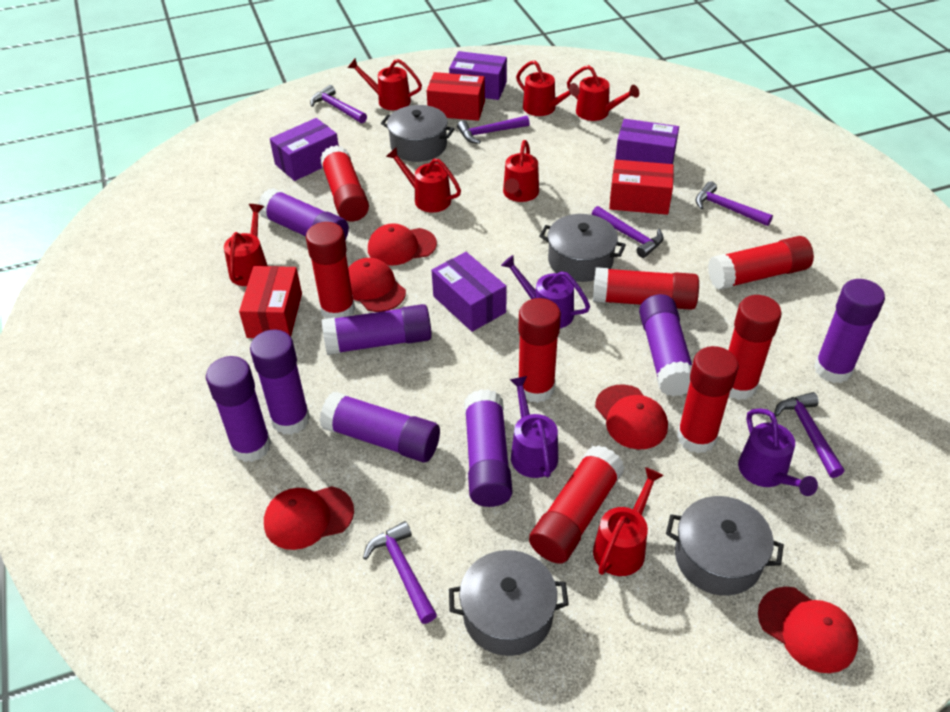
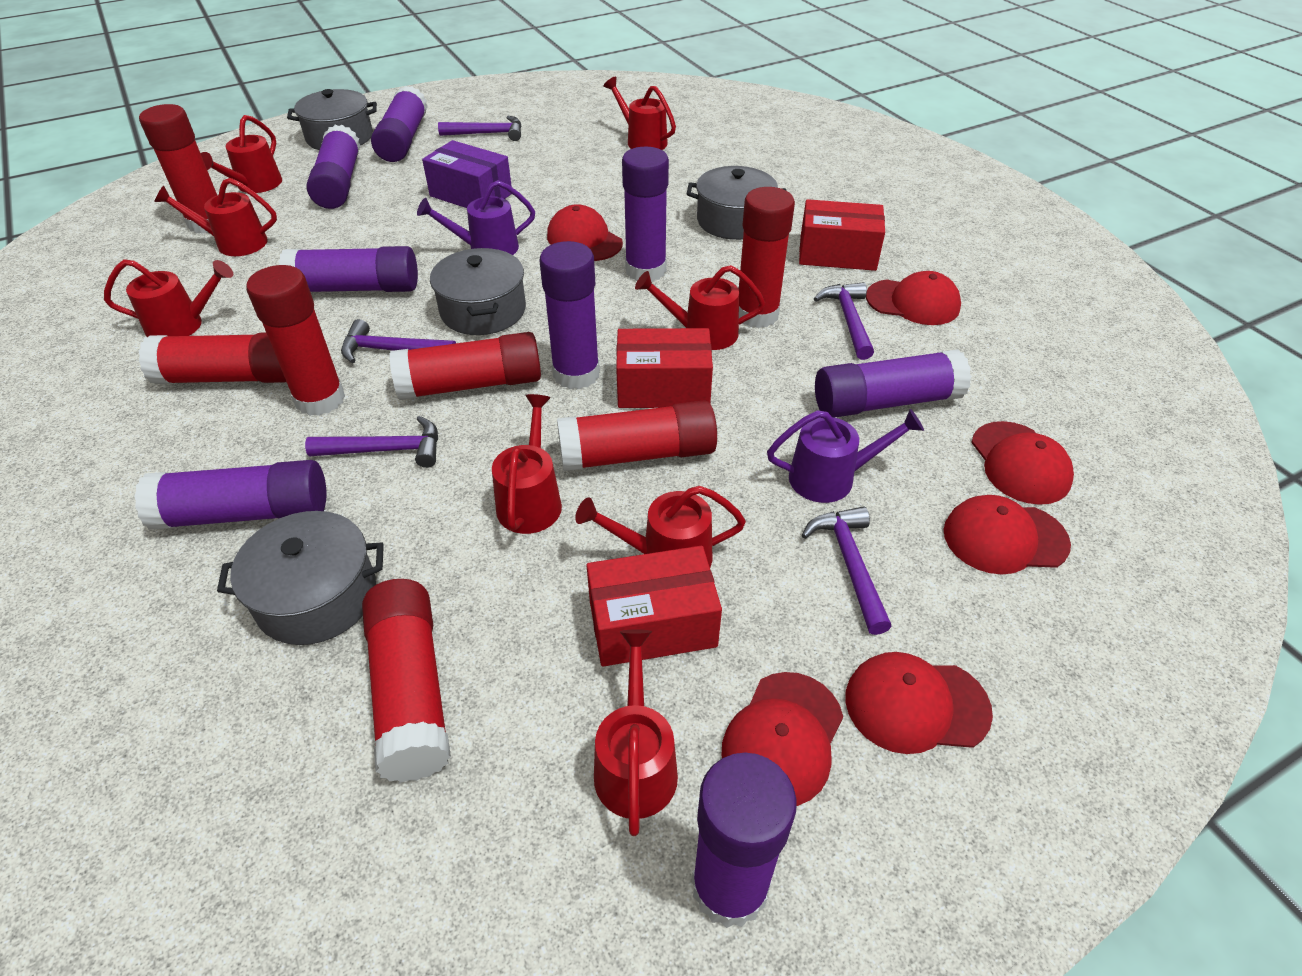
purple box: [270,118,339,181] [432,252,507,332] [449,51,507,100] [615,119,679,164] = 4 -> [422,140,512,208] = 1
purple hammer: [310,85,367,123] [363,521,437,624] [457,116,530,144] [592,206,663,258] [695,181,773,226] [774,392,844,478] = 6 -> [305,416,438,468] [341,319,456,363] [438,116,521,141] [802,506,892,635] [814,282,874,360] = 5
purple watering can: [501,255,590,328] [510,376,558,478] [738,408,818,496] = 3 -> [417,180,535,255] [767,409,924,503] = 2
red cap: [264,486,354,550] [348,258,406,312] [368,223,437,266] [595,384,668,450] [758,587,858,673] = 5 -> [547,204,623,261] [721,672,843,806] [845,652,993,754] [866,271,961,325] [943,495,1071,574] [971,421,1074,505] = 6
red glue stick: [306,222,355,319] [320,145,369,221] [518,298,561,403] [529,445,625,564] [593,267,699,310] [677,346,739,453] [708,236,814,290] [729,295,782,400] = 8 -> [139,104,217,234] [139,333,286,384] [246,265,345,416] [362,579,451,782] [389,332,541,400] [557,400,717,471] [739,187,795,328] = 7
red watering can: [224,204,268,286] [348,58,422,110] [386,147,461,212] [503,140,539,202] [516,60,580,116] [567,65,639,121] [593,467,664,576] = 7 -> [104,259,233,337] [154,178,277,256] [201,115,282,193] [492,394,562,534] [575,486,746,567] [594,629,678,836] [603,76,676,150] [635,265,765,350] = 8

